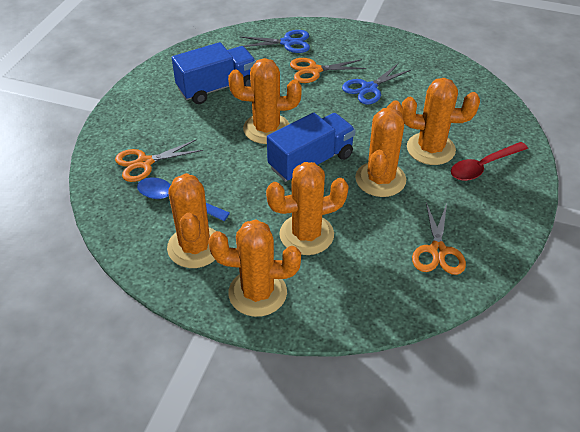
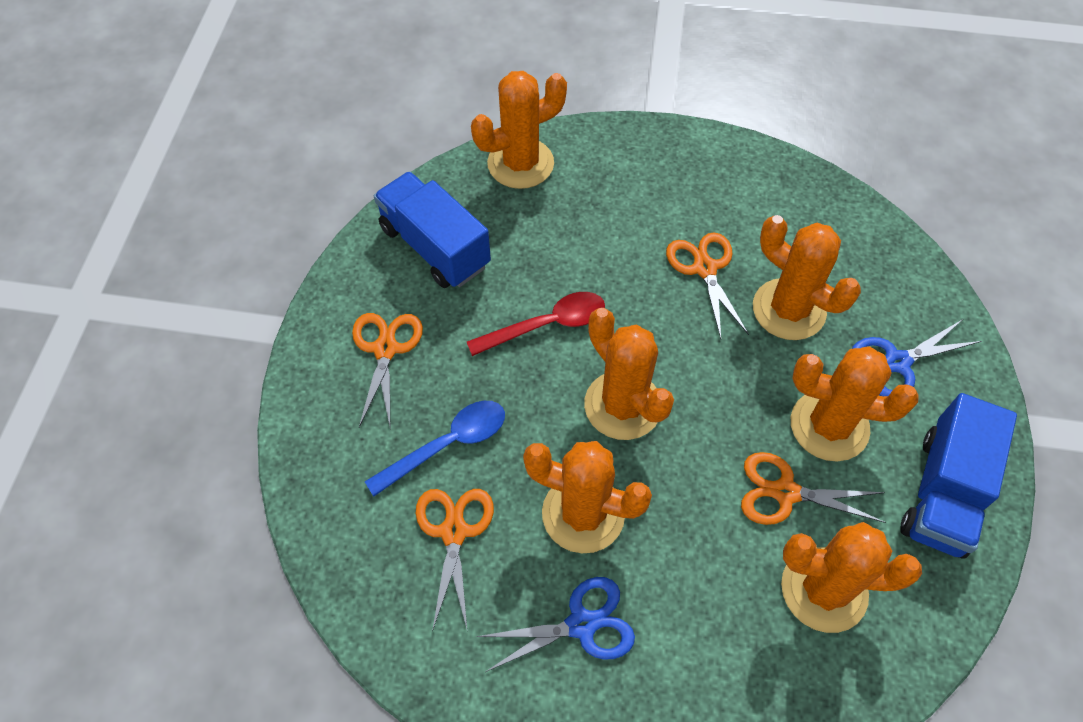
orange scissors: [115,139,203,182] [290,58,366,83] [412,202,466,275] = 3 -> [352,313,423,427] [415,489,494,632] [666,232,749,339] [741,452,886,525] = 4

